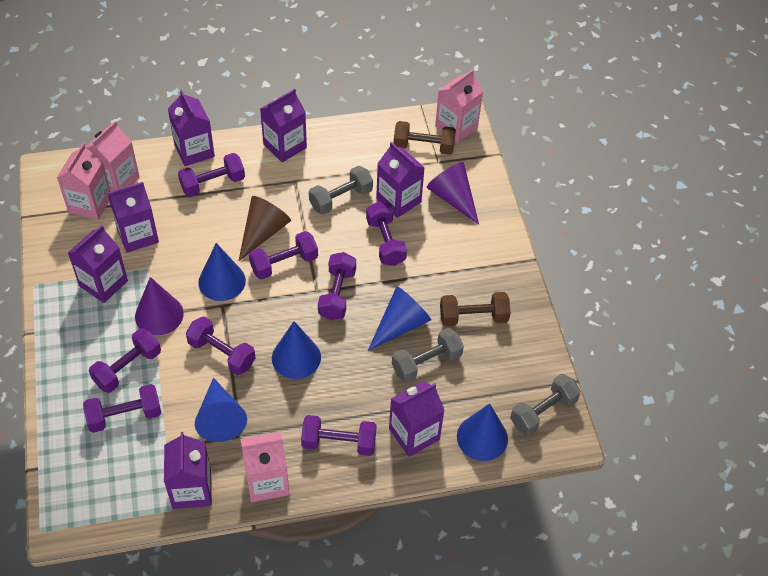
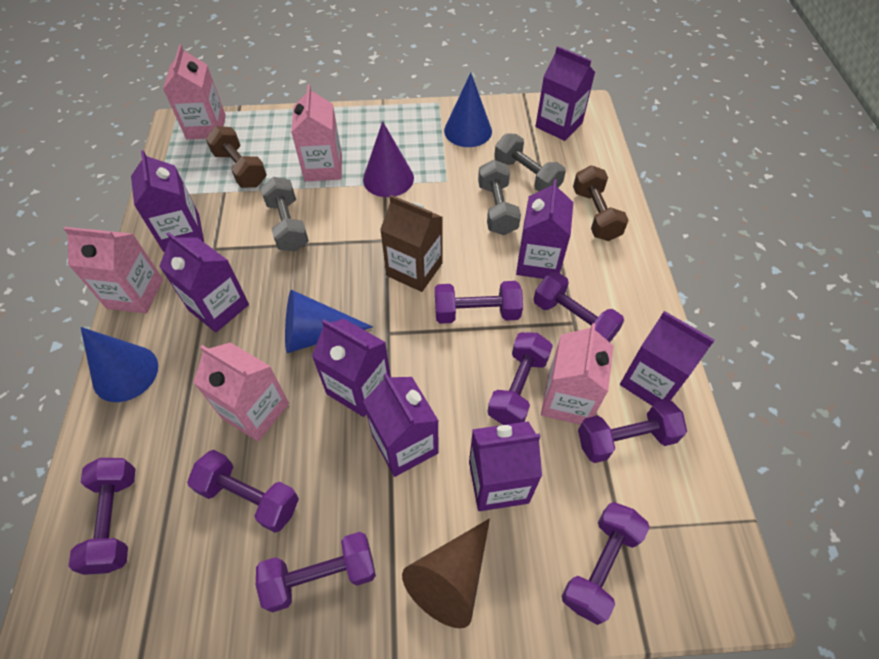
blue cone: [195,378,247,442] [198,243,246,301] [272,321,321,379] [368,286,431,351] [457,404,508,461] = 5 -> [81,327,158,402] [285,290,373,353] [444,73,492,147] = 3
brown carton: none = 0 -> [380,195,443,292] = 1
pink carton: [57,143,111,220] [85,121,140,191] [241,432,289,502] [435,69,483,143] = 4 -> [63,227,163,313] [163,45,226,139] [193,343,289,441] [291,84,342,182] [541,323,614,425] = 5
purple carton: [68,225,128,303] [108,182,159,253] [164,432,212,509] [168,90,215,166] [260,89,307,162] [376,142,425,218] [389,381,445,457] = 7 -> [131,150,204,252] [159,232,249,332] [312,319,391,417] [363,373,439,477] [469,421,542,511] [516,179,573,279] [536,46,595,141] [620,311,715,406] = 8
purple cone: [135,277,184,335] [427,162,479,225] = 2 -> [363,121,414,197] = 1

